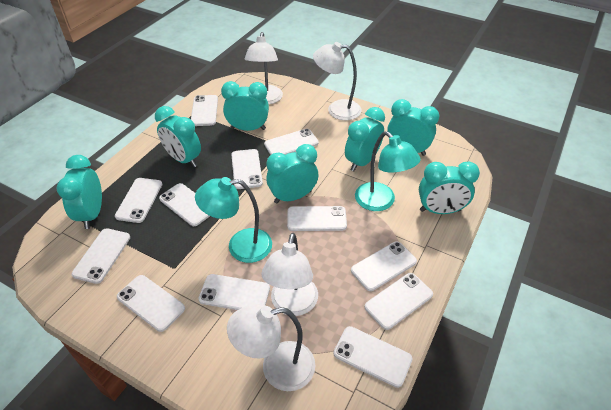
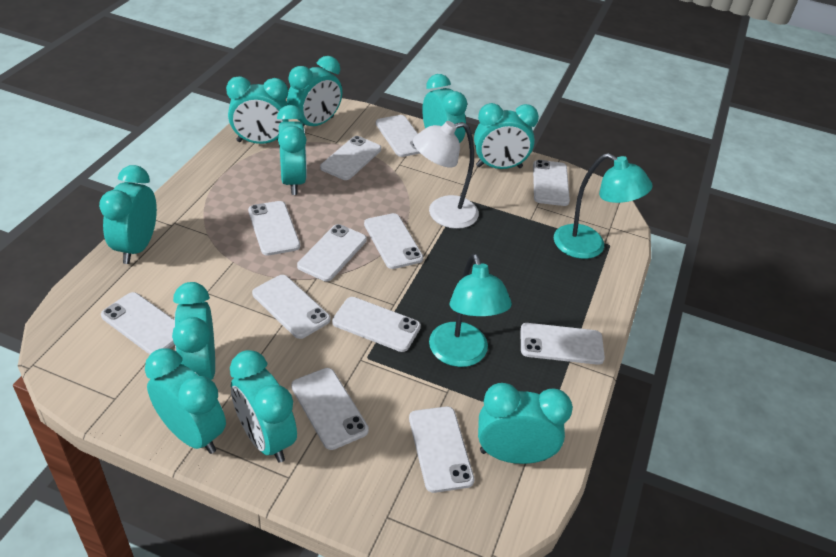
turquoise clock: [57,155,102,229] [155,106,201,167] [221,81,269,131] [266,144,319,204] [345,107,385,171] [387,99,440,156] [419,161,480,214] = 7 -> [99,165,157,264] [145,348,226,454] [172,282,215,380] [226,76,289,144] [230,350,297,463] [277,105,307,195] [287,56,342,126] [422,74,467,143] [474,103,539,169] [478,383,573,464] = 10
white lamp: [227,304,315,391] [244,32,283,104] [261,233,318,316] [313,42,361,120] = 4 -> [413,121,479,229] = 1

